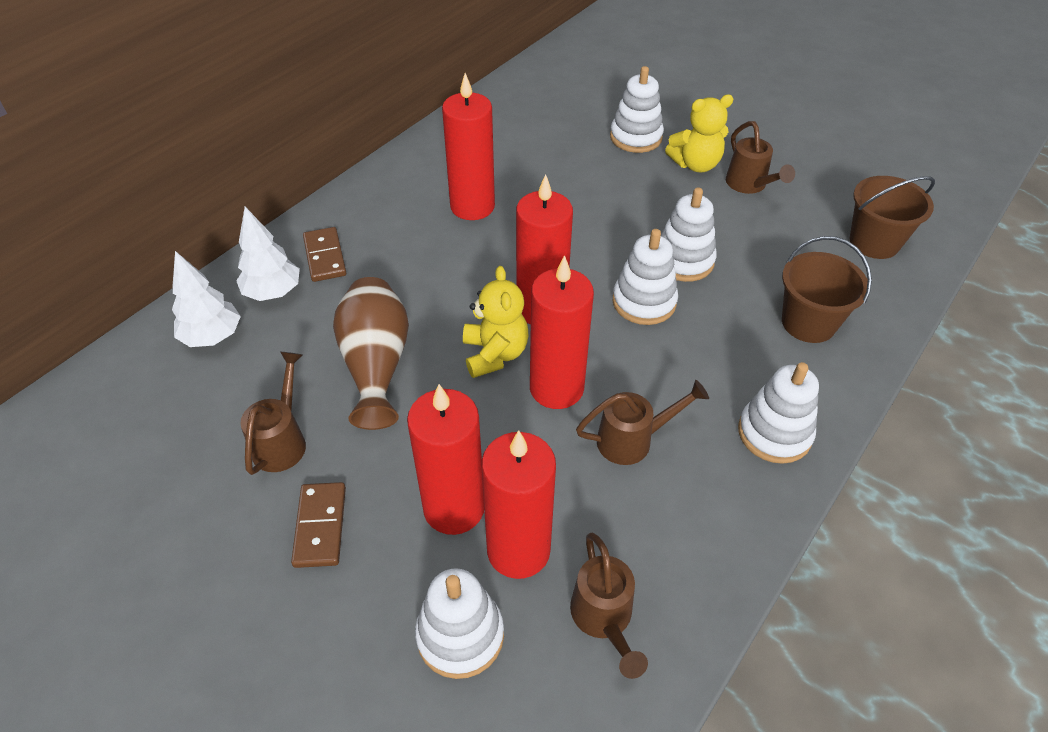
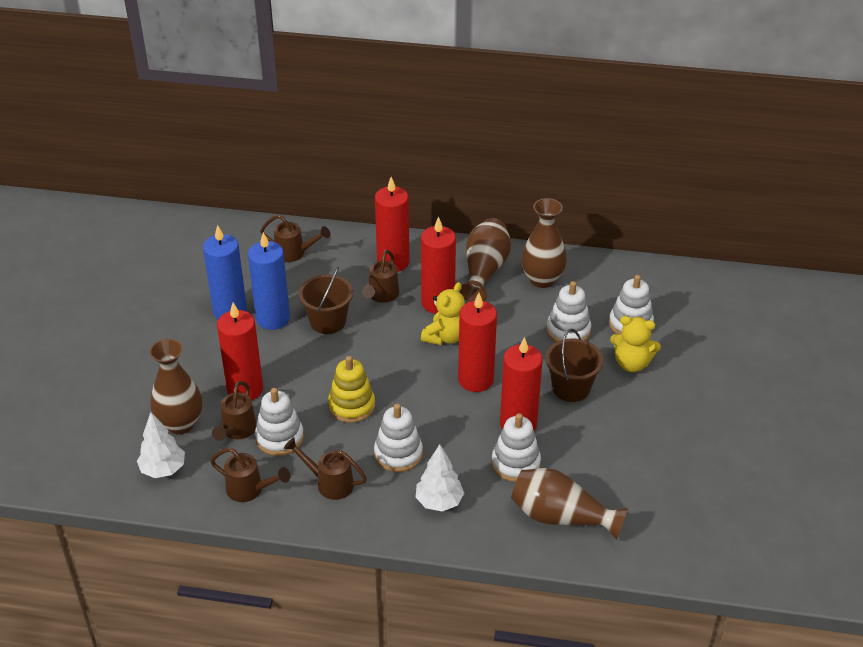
blue candle: none = 0 -> [203,225,247,319] [248,232,290,330] = 2
brown domino: [291,482,346,568] [303,227,346,282] = 2 -> none = 0
brown vase: [333,277,409,430] = 1 -> [149,339,202,434] [460,218,511,301] [511,468,628,540] [521,198,567,288] = 4
brown watering can: [240,352,306,475] [570,533,648,679] [576,380,709,465] [726,121,795,194] = 4 -> [210,448,291,502] [212,381,257,441] [260,215,330,262] [284,437,367,500] [362,250,399,303] = 5
yellow stacking toy: none = 0 -> [328,356,375,423] = 1

